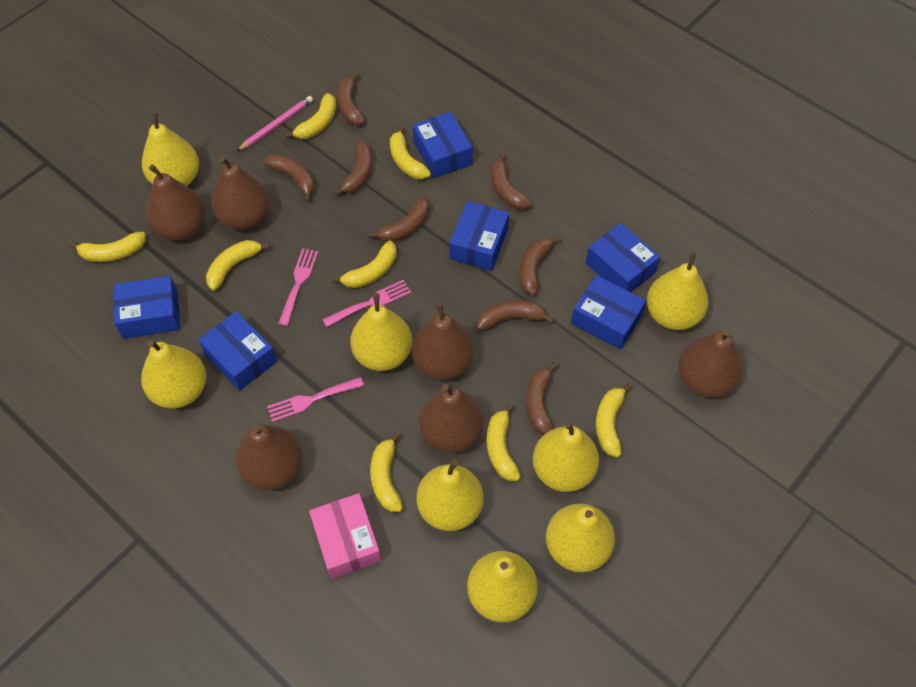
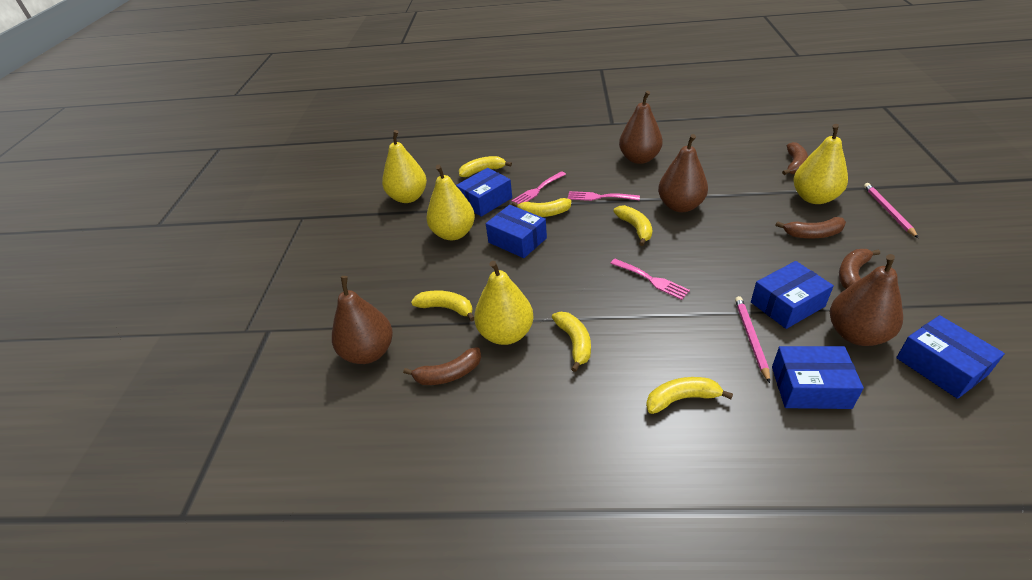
blue box: [113,276,180,339] [198,311,277,391] [413,111,473,178] [449,201,509,271] [571,275,646,349] [586,223,660,292] = 6 -> [456,168,512,217] [486,205,547,258] [751,261,834,329] [772,346,864,409] [896,315,1005,399] = 5
brown banana: [263,154,315,202] [333,141,372,196] [337,72,365,125] [368,196,430,242] [477,300,554,330] [491,153,532,210] [519,236,561,295] [526,362,558,435] = 8 -> [403,347,481,385] [776,217,846,238] [782,142,808,175] [839,249,880,289] = 4
brown pear: [146,164,205,241] [211,156,269,230] [236,424,303,490] [412,303,474,380] [419,384,484,453] [678,329,743,398] = 6 -> [332,276,393,364] [619,91,663,164] [658,134,708,212] [830,254,903,346] = 4
pink box: [309,493,381,579] = 1 -> none = 0
pink pencil: [237,96,313,151] = 1 -> [735,296,770,383] [864,183,918,238] = 2
yellow banana: [70,232,146,262] [206,240,270,291] [285,93,336,139] [332,240,397,288] [370,432,403,512] [390,125,431,179] [486,404,521,481] [596,383,632,457] = 8 -> [411,290,474,321] [459,156,512,177] [512,198,571,217] [552,312,591,372] [613,205,652,246] [646,377,733,414] = 6
yellow pear: [141,340,206,409] [142,111,199,186] [350,293,412,371] [416,459,484,531] [467,551,538,622] [533,421,599,492] [546,503,615,572] [647,252,708,330] = 8 -> [382,130,427,203] [426,165,475,240] [474,261,534,345] [794,124,848,204] = 4

